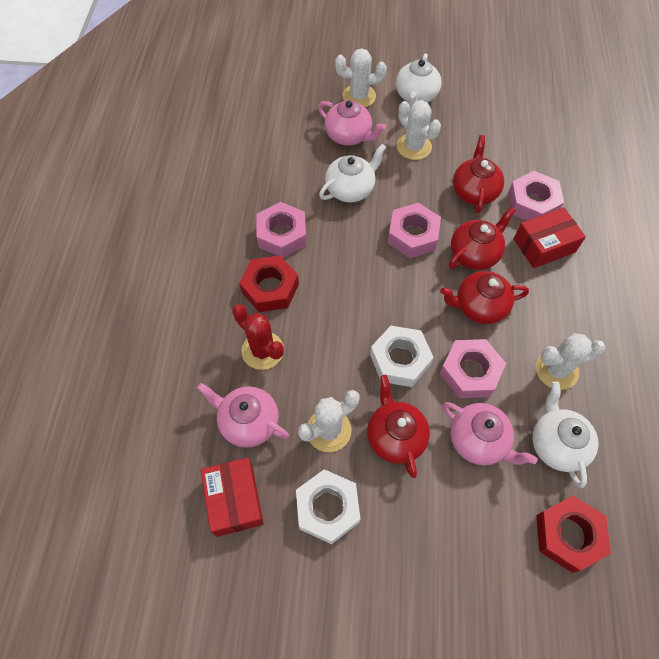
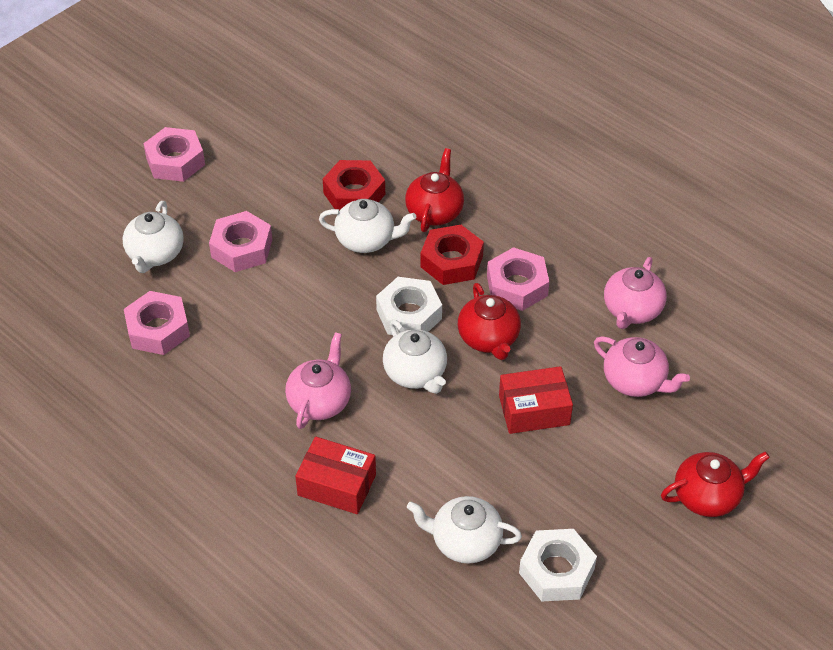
red cactus: [232,304,284,370] = 1 -> none = 0
red teapot: [367,375,430,478] [440,271,529,324] [449,207,516,270] [453,135,504,213] = 4 -> [405,148,464,232] [458,283,521,360] [661,451,770,517] = 3
white cactus: [298,390,360,452] [335,48,387,107] [397,100,441,160] [536,333,605,390] = 4 -> none = 0
white teapot: [319,144,386,203] [396,53,442,107] [533,381,598,488] = 3 -> [122,201,184,273] [319,199,416,253] [383,320,447,394] [407,496,522,564] = 4

